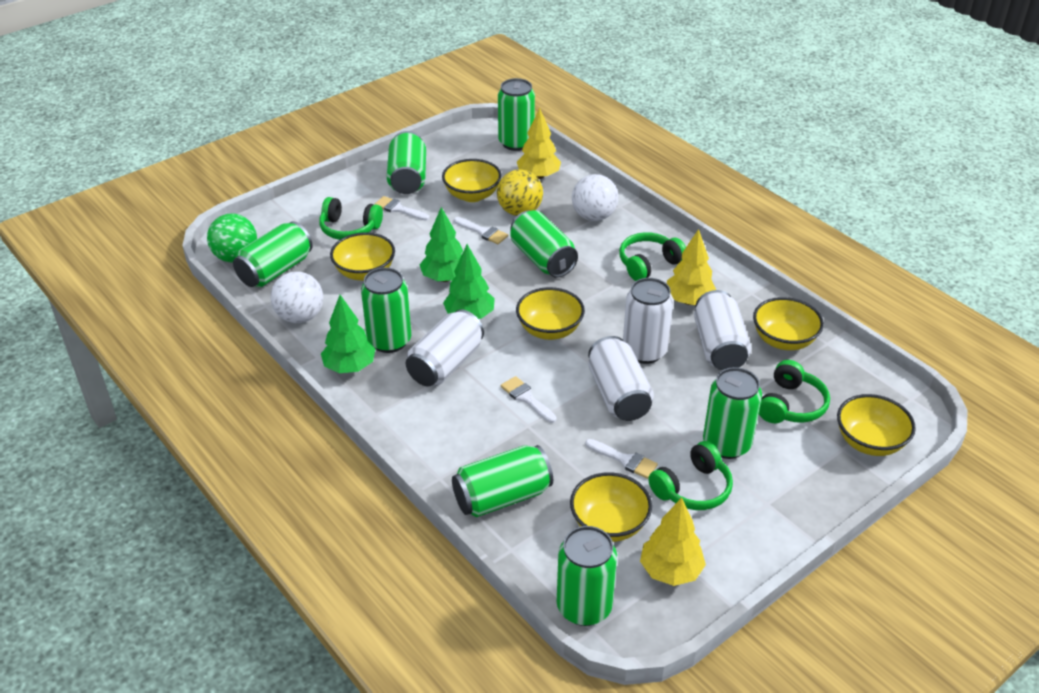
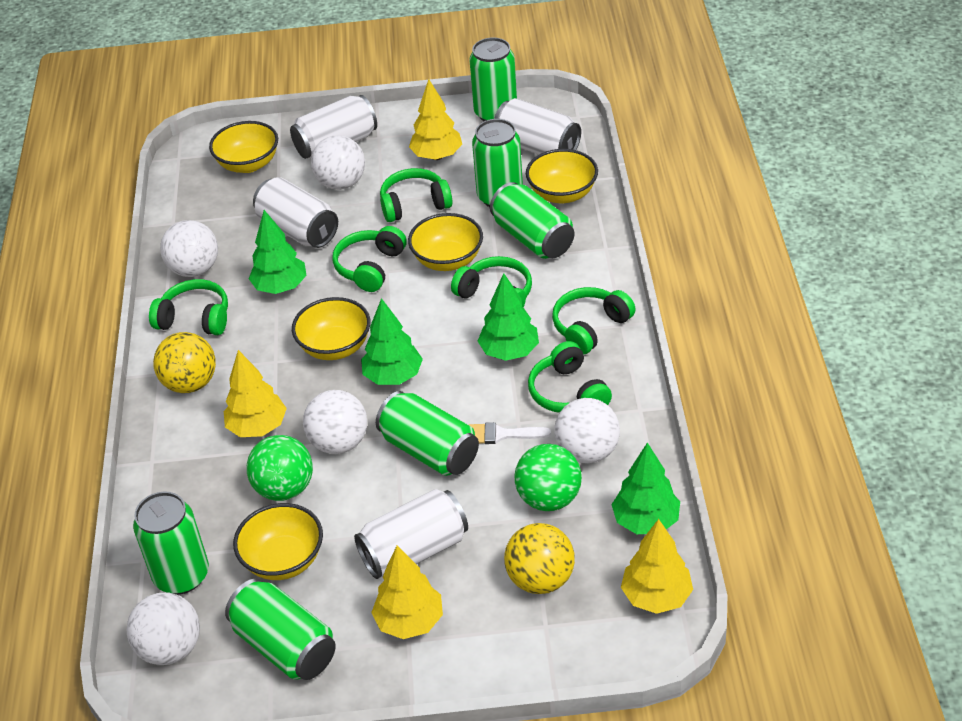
green ball: [207,214,257,263] = 1 -> [247,435,313,501] [514,444,582,511] = 2
green can: [233,221,312,287] [361,267,411,353] [387,131,426,194] [452,445,553,517] [498,78,535,151] [510,210,578,278] [557,526,617,626] [703,367,762,459] = 8 -> [133,492,209,594] [225,579,336,680] [376,391,479,476] [469,38,517,121] [472,119,523,207] [490,182,574,259] = 6
green headphones: [319,197,383,240] [619,232,686,281] [648,441,733,510] [759,360,830,423] = 4 -> [149,279,228,335] [332,226,407,292] [380,168,452,222] [451,256,532,307] [528,341,612,413] [552,287,636,354] = 6
green tree: [321,295,375,373] [420,207,463,282] [443,244,495,319] = 3 -> [249,210,307,294] [361,298,423,385] [478,273,539,361] [611,442,680,534] = 4
white ball: [271,272,323,323] [572,174,618,221] = 2 -> [127,593,200,665] [160,220,218,277] [303,390,367,454] [311,135,365,190] [554,398,620,464] = 5
white brush: [374,196,430,221] [454,217,508,244] [501,376,556,423] [585,439,658,479] = 4 -> [469,422,551,444] = 1
yellow ball: [497,169,543,216] = 1 -> [153,332,216,393] [504,523,575,594] = 2
yellow bowl: [330,232,395,281] [442,159,502,202] [516,287,585,340] [570,472,652,542] [753,297,824,350] [837,394,916,456] = 6 -> [209,121,278,173] [233,503,323,580] [292,297,370,360] [408,213,483,271] [526,149,598,203] = 5
yellow tree: [517,108,561,179] [640,498,706,586] [667,229,716,305] = 3 -> [224,350,287,437] [371,546,443,639] [409,79,462,160] [621,519,693,614] = 4

